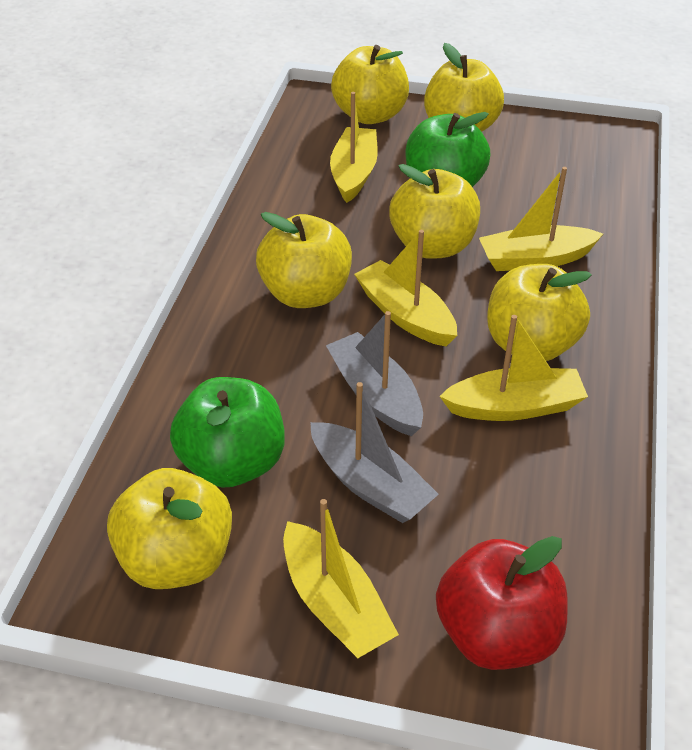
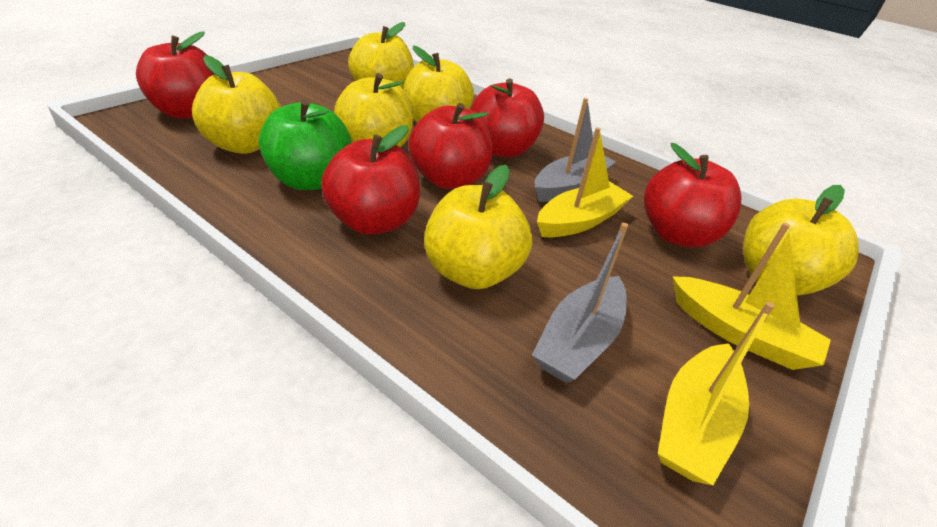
green apple: [170,377,285,488] [406,112,490,187] = 2 -> [259,100,352,190] = 1
red apple: [436,536,568,670] = 1 -> [136,31,214,119] [321,125,420,235] [408,103,493,189] [470,79,544,157] [644,143,741,248] = 5
yellow boat: [283,499,399,658] [330,92,378,203] [354,230,457,347] [439,315,588,421] [479,167,603,271] = 5 -> [537,127,633,237] [658,302,775,485] [672,223,831,370] = 3

